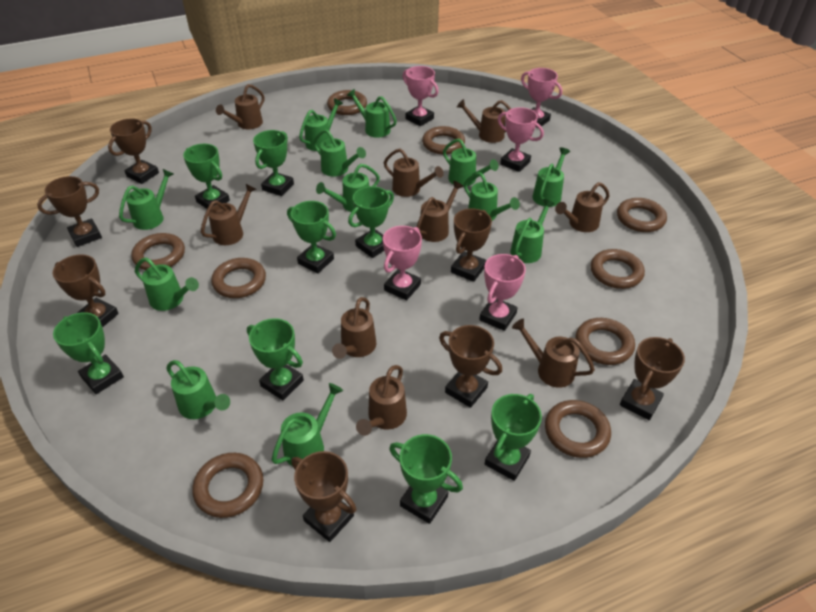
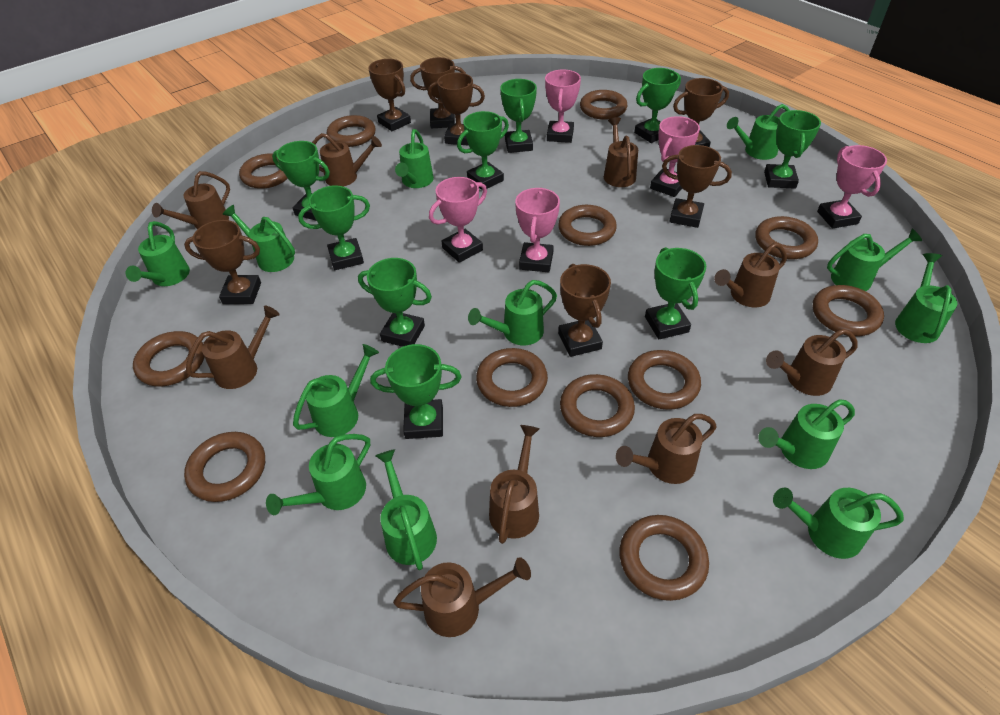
brown ring: [131,233,185,270] [192,453,263,518] [211,258,266,298] [327,90,367,115] [422,126,465,154] [545,400,611,458] [576,318,635,365] [591,249,645,289] [617,198,667,232] = 9 -> [133,331,204,387] [184,432,265,502] [239,153,288,189] [327,115,376,147] [476,348,548,407] [558,205,617,246] [560,374,635,437] [580,90,627,120] [619,515,709,601] [628,350,701,410] [755,216,818,259] [813,285,884,336] = 12
green trophy: [53,312,124,394] [183,144,230,209] [247,318,304,400] [253,130,294,196] [287,201,336,273] [348,186,394,258] [389,434,463,524] [485,394,542,481] = 8 -> [272,141,330,221] [298,186,370,270] [358,258,432,347] [370,344,461,439] [457,111,509,190] [500,79,537,153] [634,68,681,143] [645,247,706,339] [764,110,821,189] = 9

